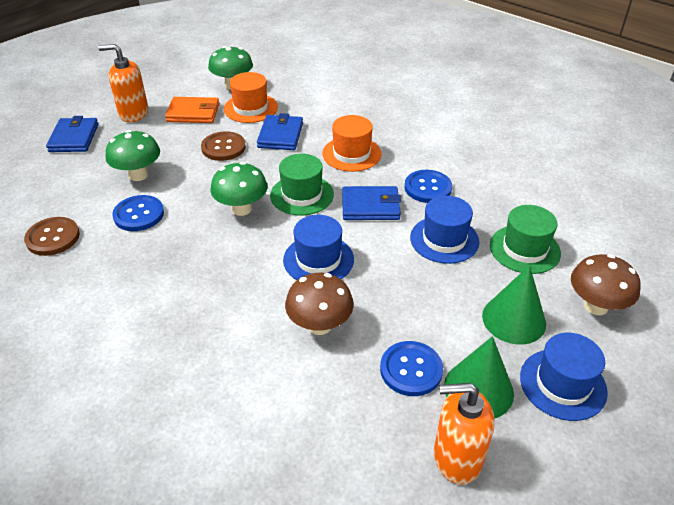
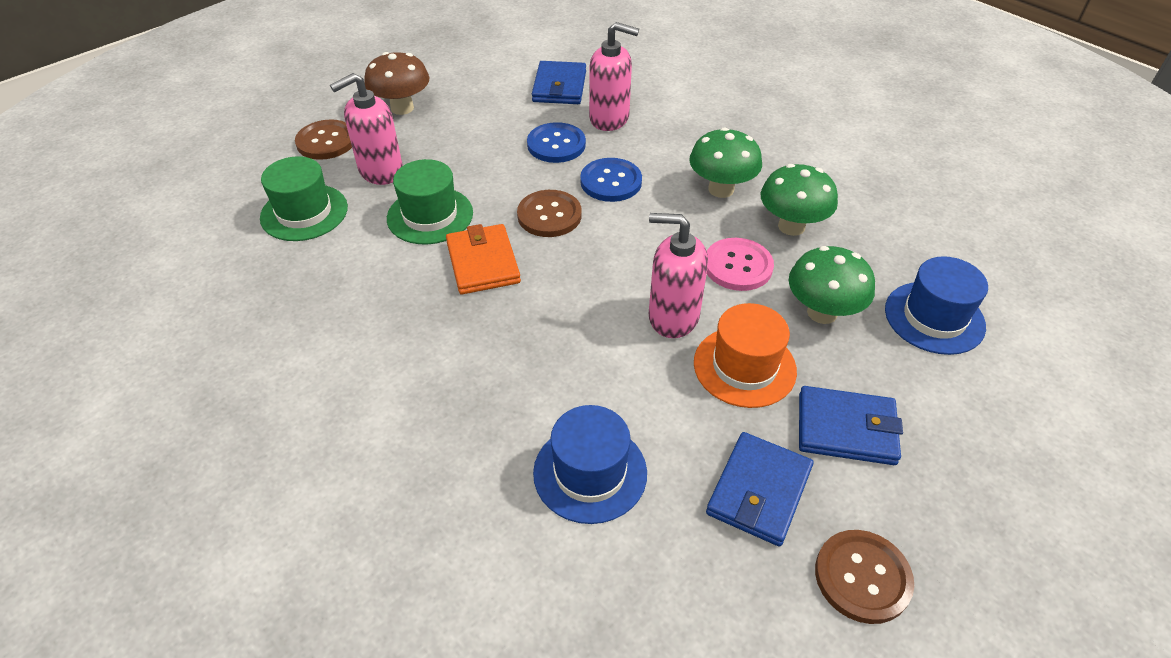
blue button: [112,195,164,231] [380,341,443,396] [404,170,452,203] = 3 -> [527,122,586,163] [580,158,642,202] = 2
blue hat: [283,215,354,280] [410,196,479,264] [520,333,608,421] = 3 -> [533,405,647,524] [885,256,988,355] = 2
brown button: [24,217,80,256] [201,131,246,161] = 2 -> [295,119,352,160] [517,190,582,237] [815,530,914,624] = 3
brown mushroom: [285,273,354,335] [571,254,641,315] = 2 -> [364,52,430,115] = 1
green cone: [444,336,514,419] [482,265,546,345] = 2 -> none = 0
orange hat: [224,72,278,123] [322,115,382,172] = 2 -> [694,303,797,408] = 1
orange soap dispenser: [98,44,149,122] [434,383,495,485] = 2 -> none = 0
pink button: none = 0 -> [707,238,774,291] = 1
pink soap dispenser: none = 0 -> [330,73,403,185] [589,22,639,131] [649,213,708,338] = 3

